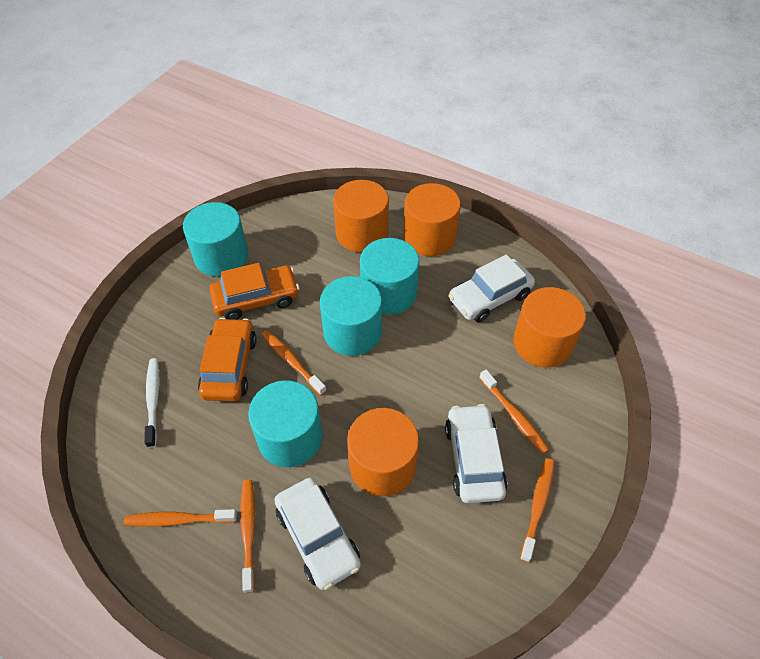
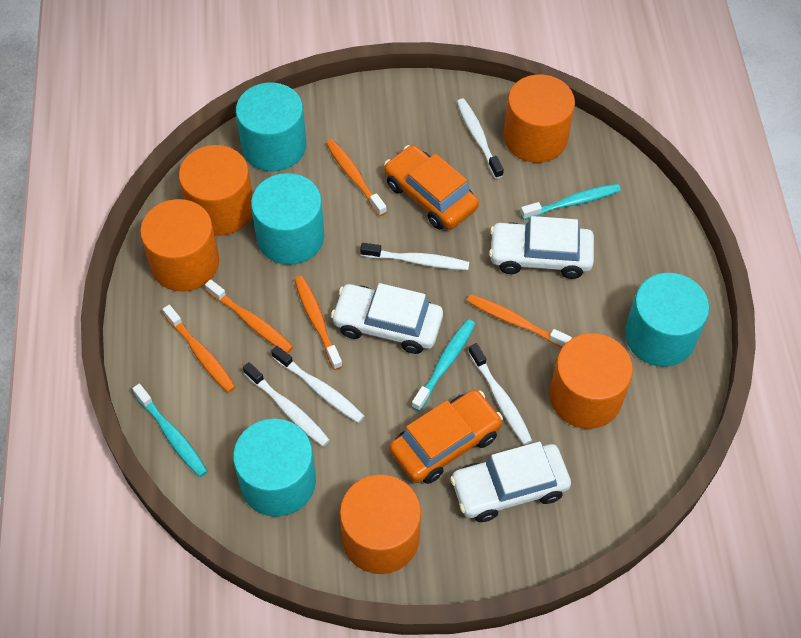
orange cylinder: [333,180,389,252] [347,408,419,497] [403,183,461,256] [513,287,586,368] = 4 -> [140,199,219,291] [179,145,253,236] [340,475,421,574] [503,74,575,163] [549,333,633,429] = 5
turquoise toothbrush: none = 0 -> [132,384,208,477] [411,319,475,411] [520,184,621,220] = 3
white toothbrush: [144,358,159,448] = 1 -> [243,362,330,447] [271,346,364,423] [360,243,469,270] [457,98,504,179] [468,343,532,445] = 5

